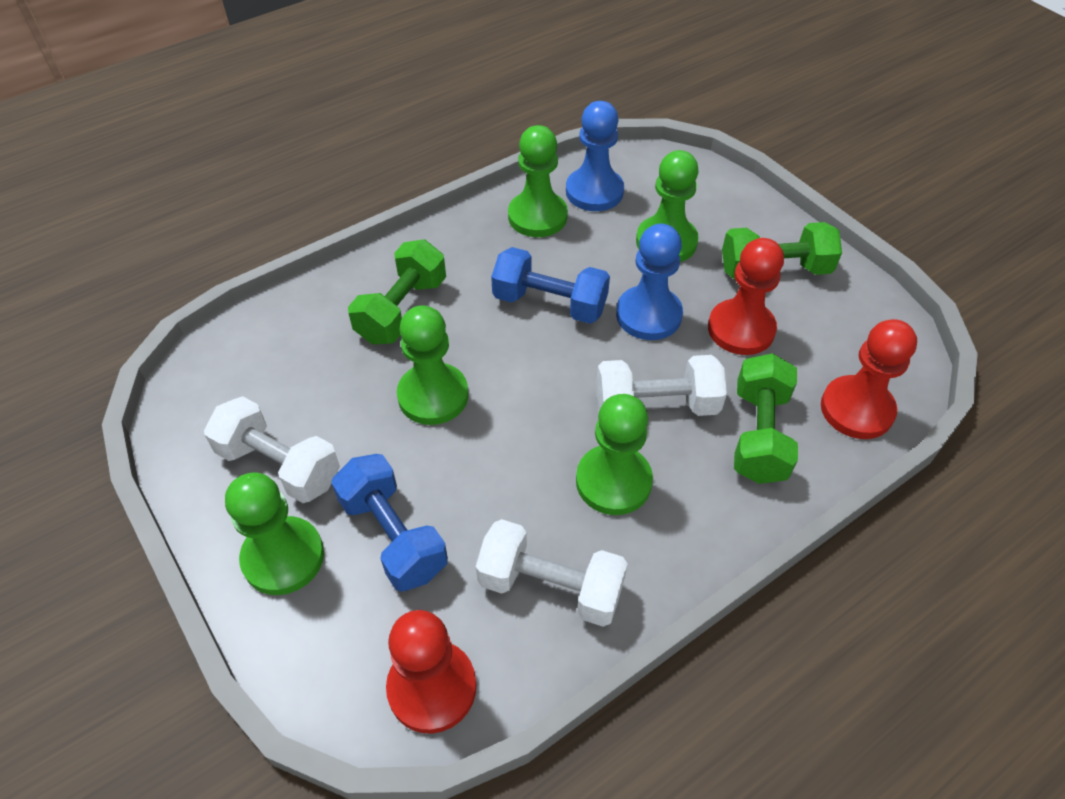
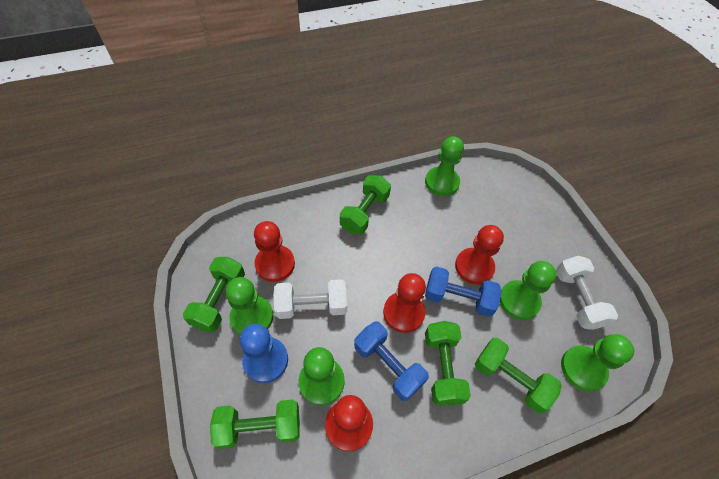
blue pawn: [566,101,624,211] [616,224,683,340] = 2 -> [240,324,288,383] = 1
green dumbbell: [348,240,446,344] [722,222,842,279] [734,353,798,484] = 3 -> [183,257,245,332] [210,399,300,449] [340,175,391,235] [425,321,471,406] [475,338,562,413] = 5
red pawn: [386,610,476,734] [708,238,784,355] [821,319,917,439] = 3 -> [254,221,295,282] [325,395,373,452] [383,273,426,333] [455,225,504,285] = 4
white dumbbell: [204,397,340,503] [476,519,628,627] [596,355,727,416] = 3 -> [273,279,347,319] [556,256,618,330] = 2

